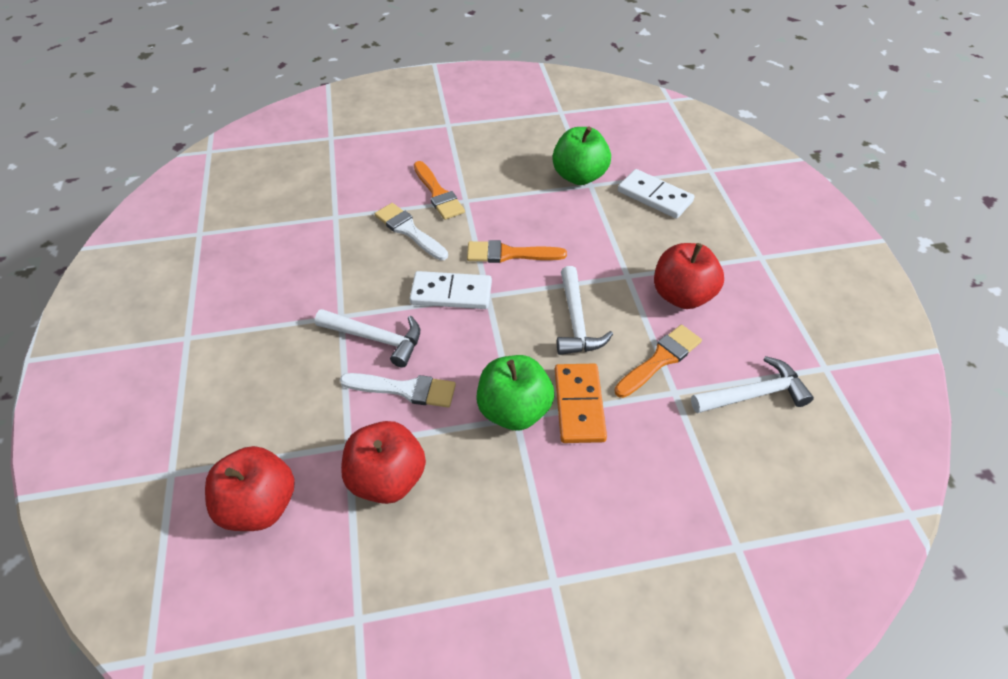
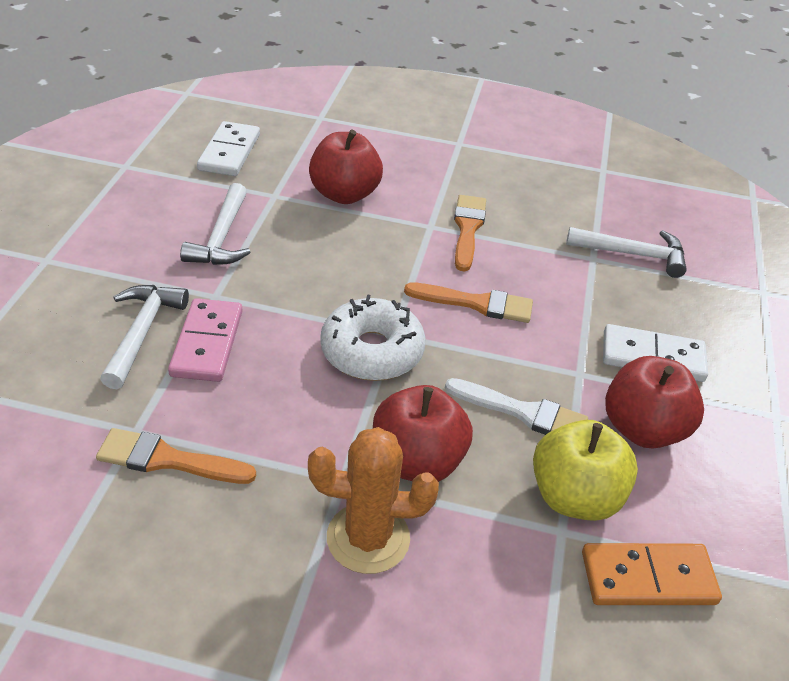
green apple: [476,355,554,431] [552,127,611,185] = 2 -> none = 0
orange cactus: none = 0 -> [308,427,439,574] = 1
pink domino: none = 0 -> [168,298,243,382] = 1
white brush: [340,373,456,407] [375,203,448,260] = 2 -> [445,378,588,435] = 1
white donut: none = 0 -> [321,295,426,381] = 1
yellow apple: none = 0 -> [533,420,638,521] = 1

